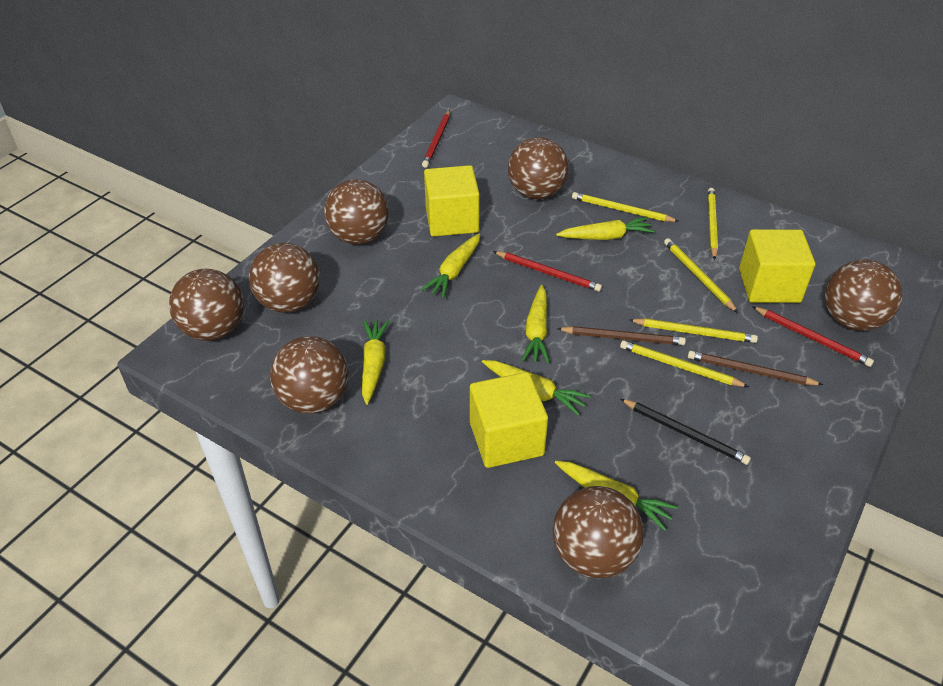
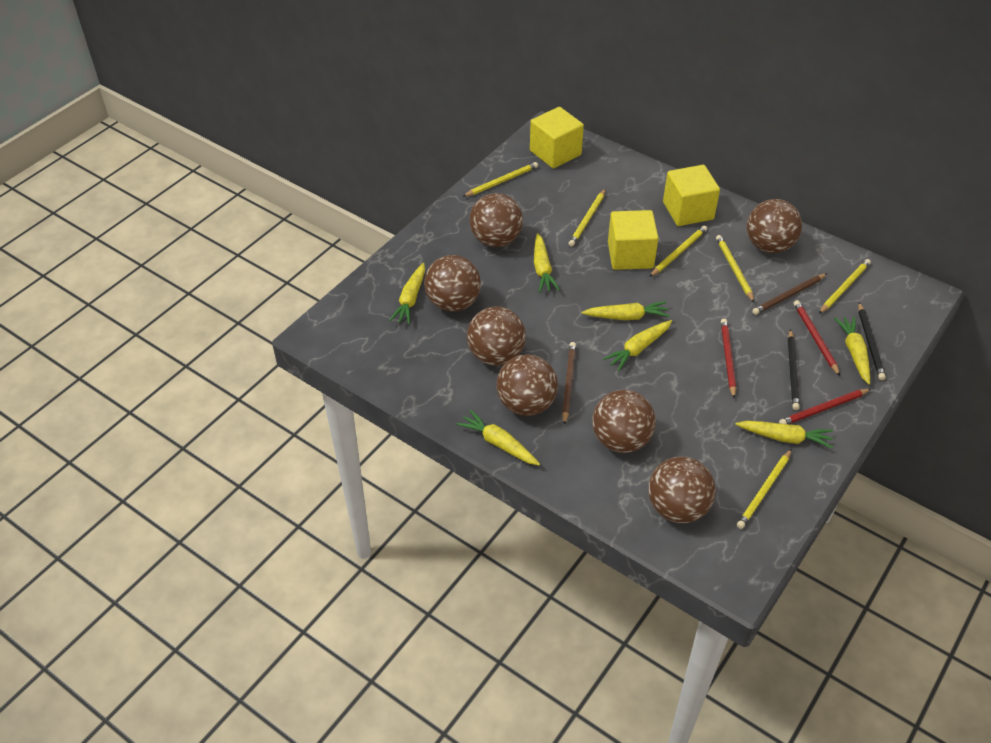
black pencil: [620,399,751,465] = 1 -> [788,329,800,410] [858,303,886,380] = 2
yellow carrot: [362,319,390,405] [421,233,480,298] [482,360,591,416] [522,285,550,364] [555,461,678,531] [556,217,655,240] = 6 -> [389,263,425,325] [456,410,540,465] [534,233,560,292] [582,301,670,320] [603,320,672,371] [735,421,833,448] [834,316,870,385] = 7
yellow pencil: [572,192,679,222] [620,341,749,387] [629,318,758,343] [664,238,738,313] [708,188,718,260] = 5 -> [462,162,538,197] [569,189,606,246] [650,226,707,277] [716,235,754,302] [737,449,792,529] [819,259,871,314] = 6

